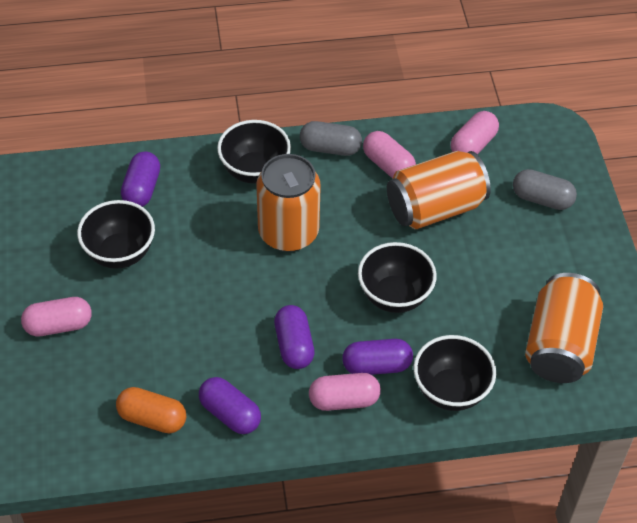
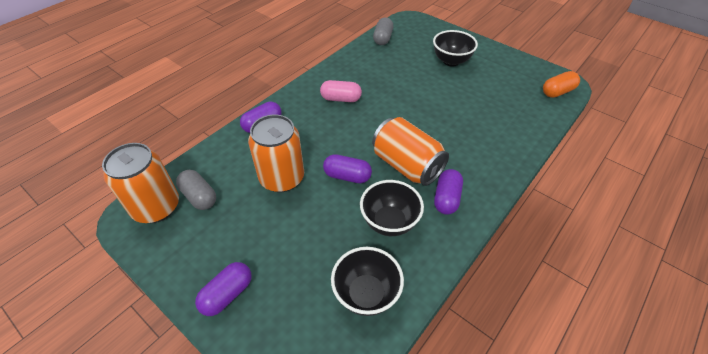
black bowl: [77,200,155,269] [217,120,291,184] [358,242,437,313] [414,335,496,411] = 4 -> [331,247,404,316] [360,180,424,236] [433,30,478,67] = 3
pink capsule: [21,297,92,336] [309,373,381,411] [363,131,416,178] [451,111,499,155] = 4 -> [320,80,362,102] = 1

